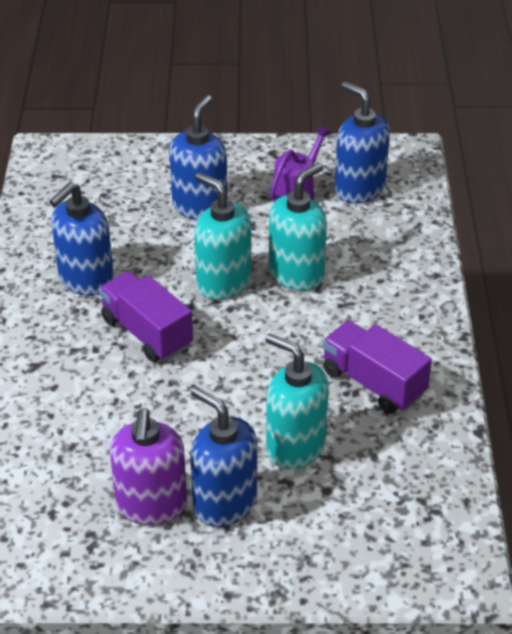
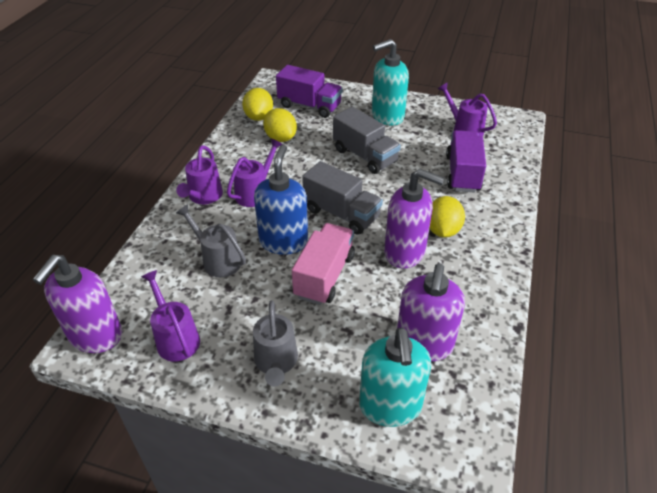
blue soap dispenser: [49,182,114,296] [169,95,228,220] [190,387,257,527] [335,82,390,204] = 4 -> [254,144,308,255] = 1
grey truck: none = 0 -> [302,161,383,235] [333,107,401,174] = 2
grey watering can: none = 0 -> [176,204,246,277] [253,301,298,387] = 2
pink truck: none = 0 -> [292,223,355,305] = 1
purple soap dispenser: [110,408,187,525] = 1 -> [33,255,122,353] [384,169,445,268] [397,264,465,362] = 3
purple watering can: [270,126,331,202] = 1 -> [141,270,200,362] [176,145,223,204] [227,139,283,207] [438,82,497,136] = 4
turquoise soap dispenser: [194,172,251,300] [266,333,329,469] [269,163,327,291] = 3 -> [359,327,431,427] [372,39,409,125] = 2
yellow lemon: none = 0 -> [242,88,273,121] [263,108,297,142] [430,196,465,238] = 3

